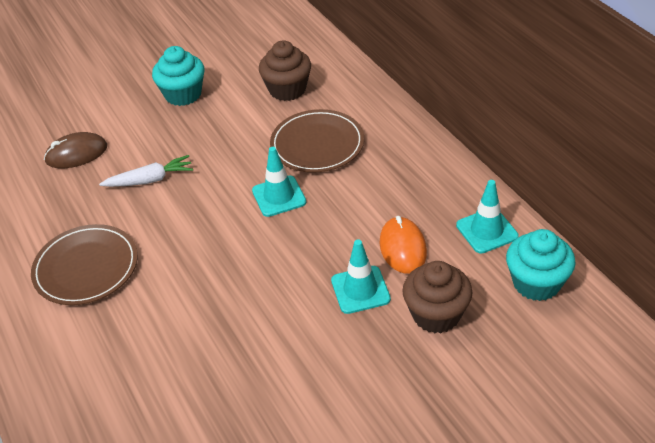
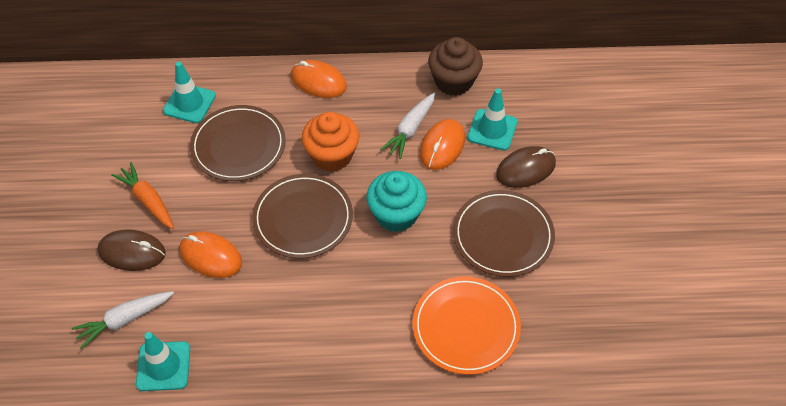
brown cupcake: [259,41,311,101] [402,261,472,333] = 2 -> [428,37,483,96] = 1
brown mouse: [44,132,107,168] = 1 -> [98,229,166,271] [496,146,556,188] = 2
brown plate: [31,224,138,305] [270,109,364,173] = 2 -> [190,105,286,181] [252,174,353,259] [453,190,555,277] = 3
orange carrot: none = 0 -> [111,162,174,229] = 1
orange cupcake: none = 0 -> [302,112,359,172] = 1
orange mouse: [379,216,427,274] = 1 -> [180,231,242,278] [291,60,347,98] [420,119,465,170] = 3
orange plate: none = 0 -> [412,276,521,375] = 1
turquoise cupcake: [152,46,205,106] [506,229,576,301] = 2 -> [366,171,427,232] = 1
white carrot: [99,155,193,187] = 1 -> [71,291,174,349] [380,93,435,159] = 2

